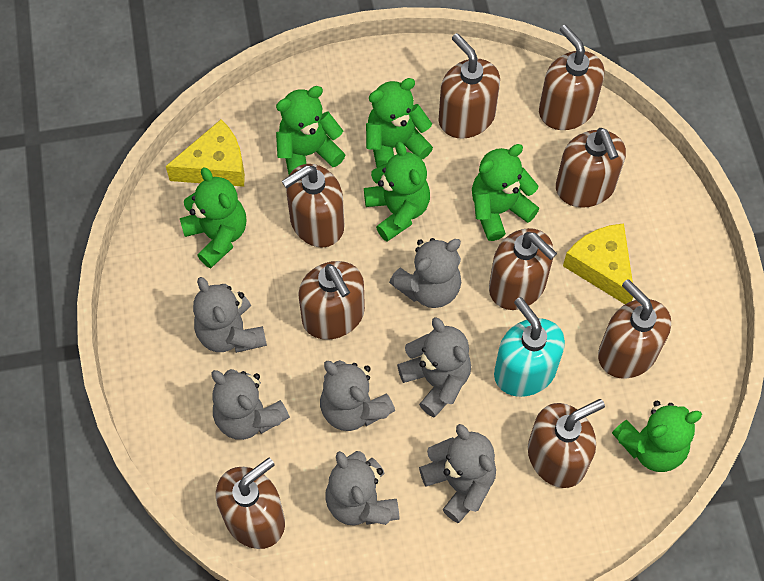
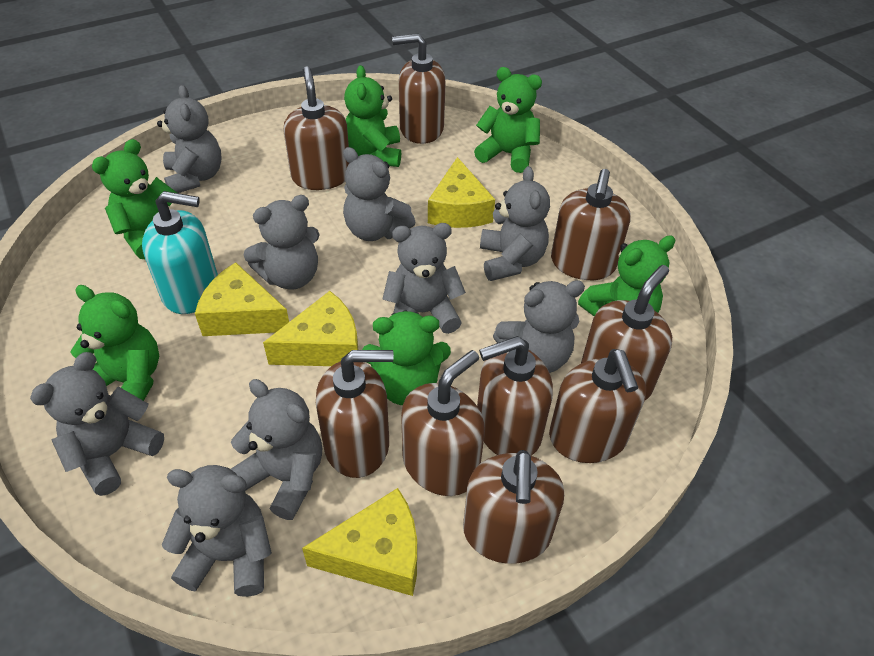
grey teddy bear: [193,277,267,353] [211,369,290,440] [320,360,395,431] [325,451,400,526] [389,238,461,308] [397,317,471,418] [419,424,496,523] = 7 -> [30,352,164,496] [157,85,222,193] [162,465,272,597] [231,379,322,520] [244,195,320,290] [343,147,416,241] [382,223,466,334] [480,166,550,281] [493,280,585,373] = 9
yellow cheese: [166,120,245,187] [563,223,633,304] = 2 -> [195,262,289,336] [263,291,358,366] [302,488,417,596] [428,157,495,228] = 4

